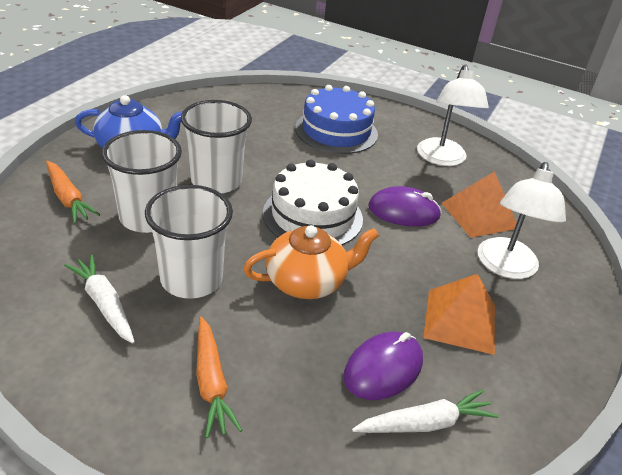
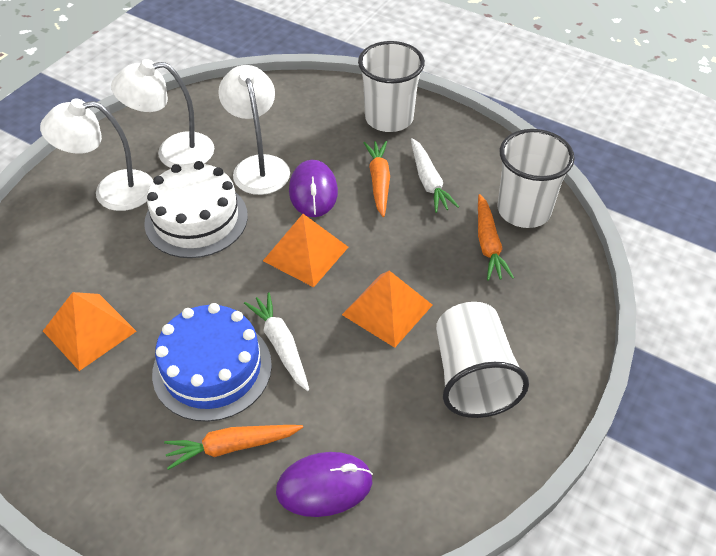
blue teapot: [75,95,183,148] = 1 -> none = 0
orange carrot: [46,161,100,224] [196,317,242,438] = 2 -> [164,425,303,470] [364,141,390,217] [478,194,514,281] = 3
orange pyramid: [423,274,495,355] [442,171,517,238] = 2 -> [43,292,137,371] [263,214,348,287] [342,271,432,348] = 3
orange teapot: [243,225,379,299] = 1 -> none = 0
white lamp: [417,64,489,166] [478,162,566,279] = 2 -> [40,99,153,211] [111,59,214,168] [218,65,290,195] = 3

